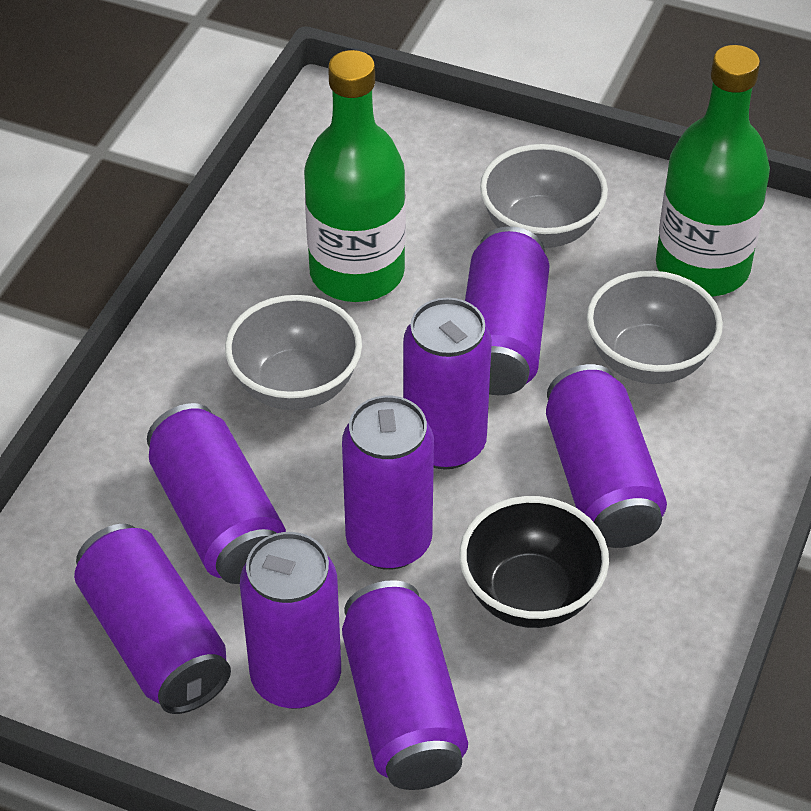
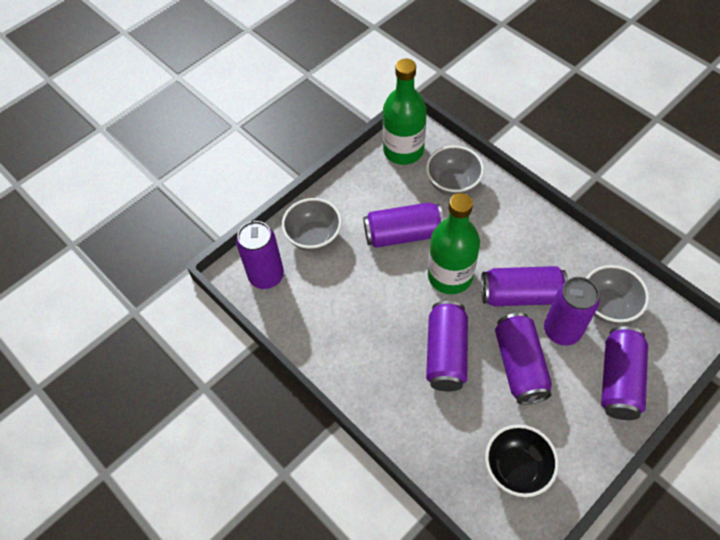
purple can: [74,524,231,714] [147,403,286,584] [240,532,341,709] [342,396,434,570] [342,580,468,790] [403,298,492,470] [465,226,550,395] [546,364,667,548] = 8 -> [236,221,284,289] [363,202,444,248] [426,301,468,392] [481,266,568,306] [495,313,552,405] [544,277,600,346] [601,326,648,420] = 7

